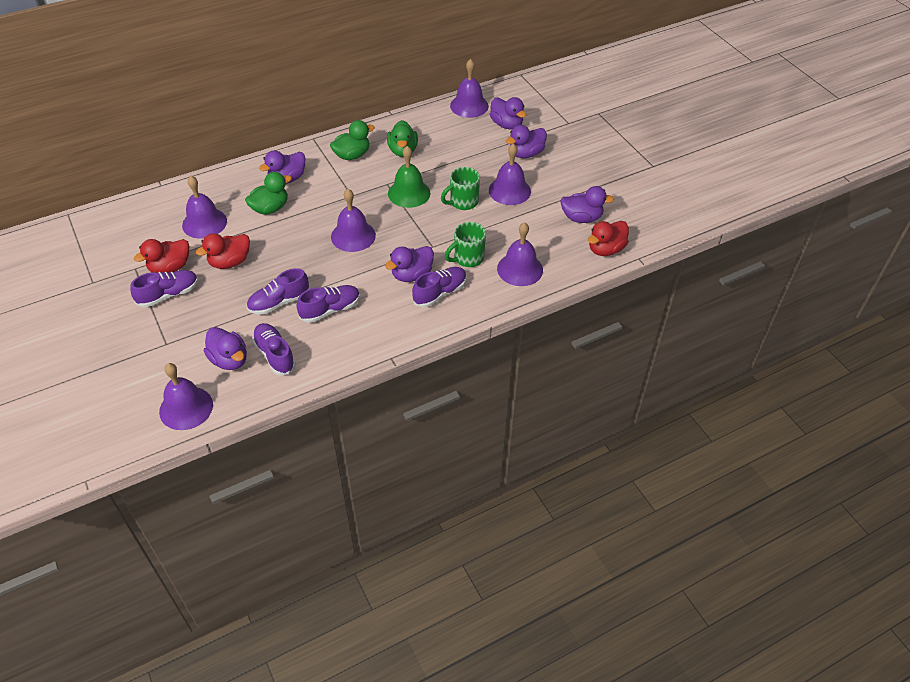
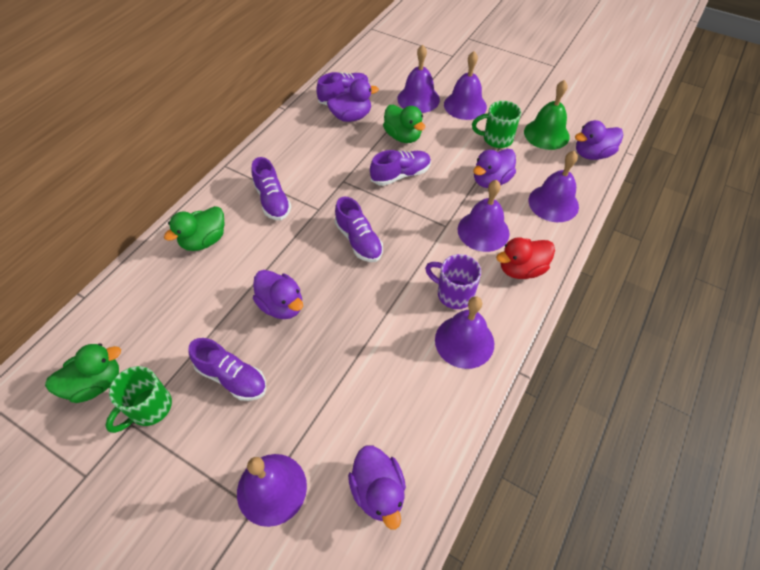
purple duck: [204,327,247,370] [259,150,305,184] [385,246,434,282] [490,97,526,129] [506,125,547,158] [560,186,614,223] = 6 -> [253,270,303,319] [327,79,379,122] [348,446,406,530] [473,149,516,188] [575,120,623,160] = 5
purple mug: none = 0 -> [425,254,481,309] = 1
red duck: [134,239,189,273] [196,233,250,269] [588,221,629,256] = 3 -> [496,237,555,279] = 1

